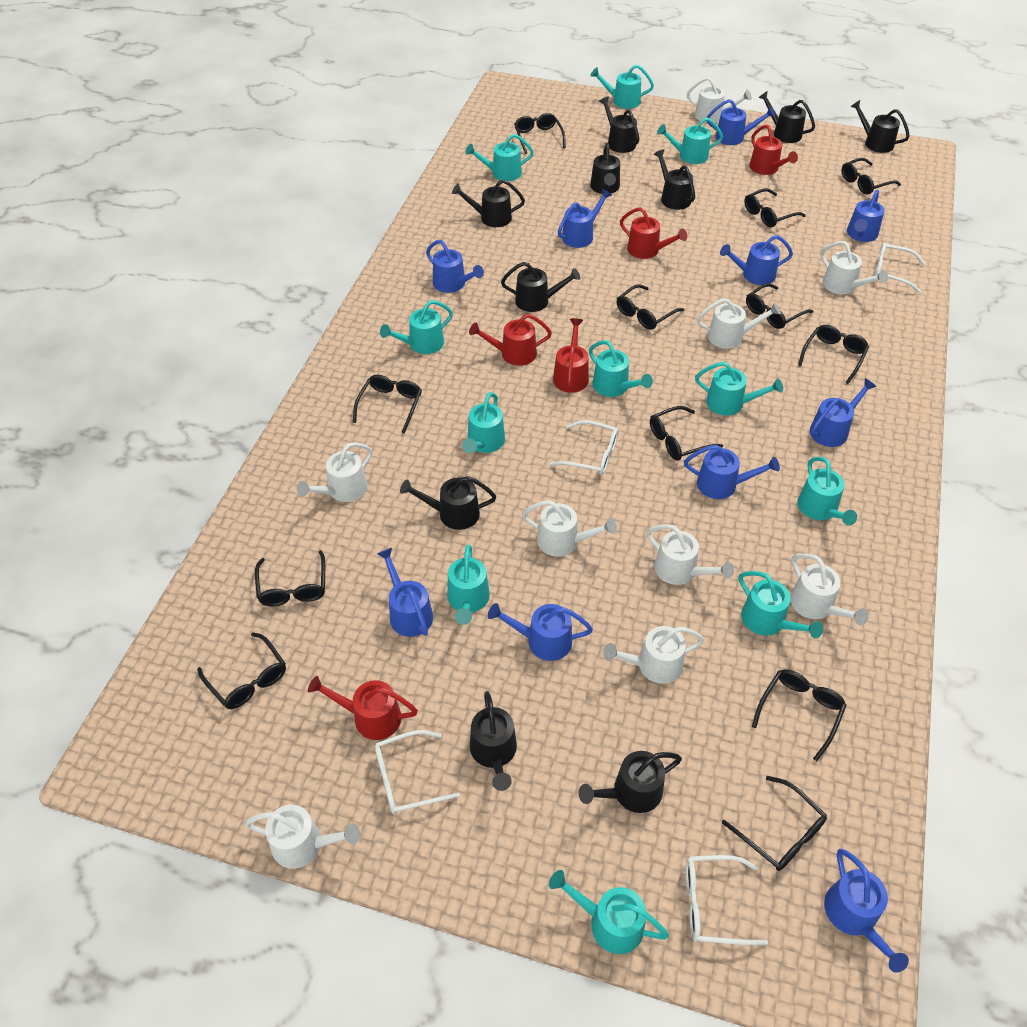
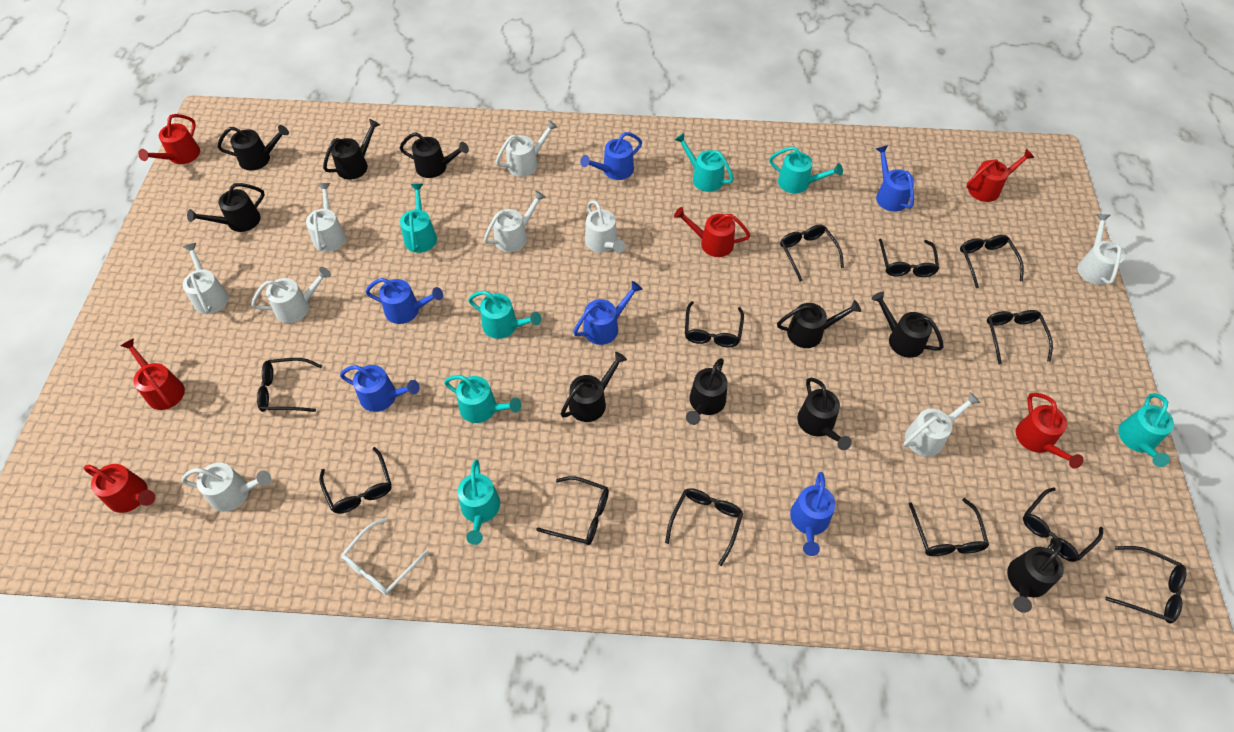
blue watering can: [377,548,433,637] [426,240,484,293] [488,603,593,661] [558,189,612,248] [684,445,780,499] [706,99,775,145] [720,235,793,285] [810,378,877,447] [824,849,909,973] [847,190,885,242] = 10 -> [340,365,420,412] [366,278,443,324] [573,281,642,345] [580,132,642,180] [790,472,836,556] [875,145,914,212] = 6
red watering can: [308,676,418,740] [469,314,552,366] [553,318,589,393] [620,207,687,259] [749,125,798,175] = 5 -> [84,464,155,513] [120,338,185,410] [138,114,200,164] [674,207,750,257] [966,149,1034,202] [1016,393,1084,469] = 6
turquoise watering can: [380,300,453,354] [447,544,490,625] [462,392,505,453] [465,134,534,181] [549,870,669,954] [589,340,653,397] [590,65,654,109] [657,117,723,164] [695,362,783,416] [739,571,823,639] [797,457,857,526] = 11 -> [400,184,437,253] [444,375,521,423] [457,460,500,545] [468,291,541,339] [675,133,734,192] [769,146,843,194] [1118,393,1174,467] = 7
white glasses: [374,730,460,814] [550,420,619,475] [686,855,768,945] [874,243,926,293] = 4 -> [341,518,429,595] = 1

